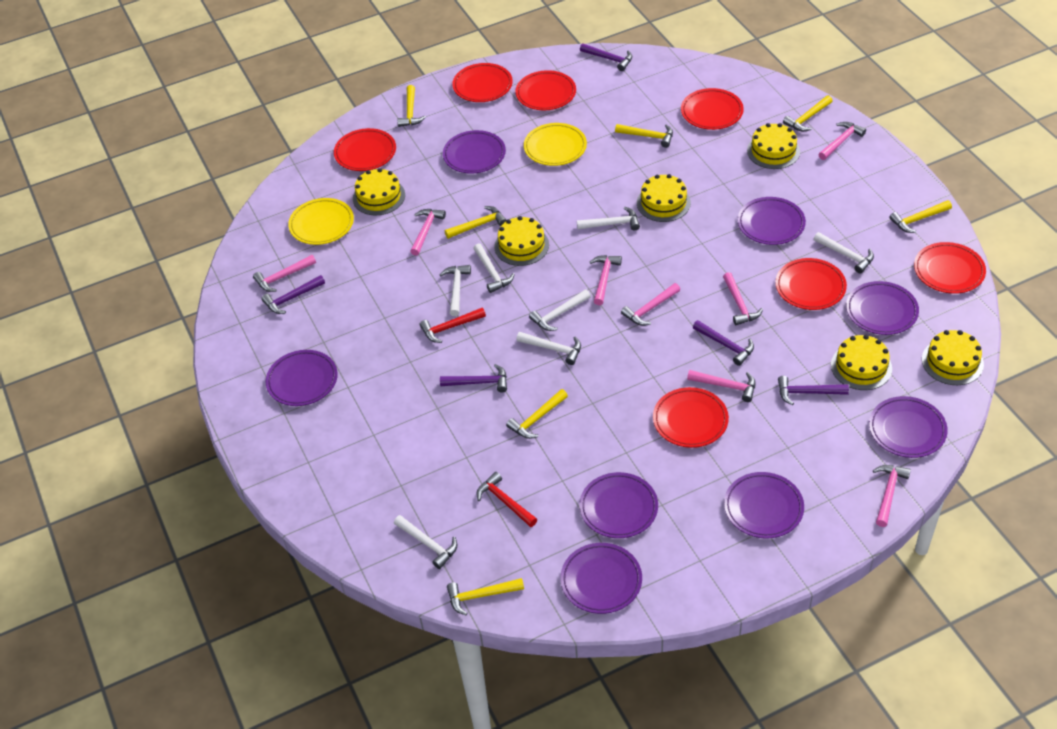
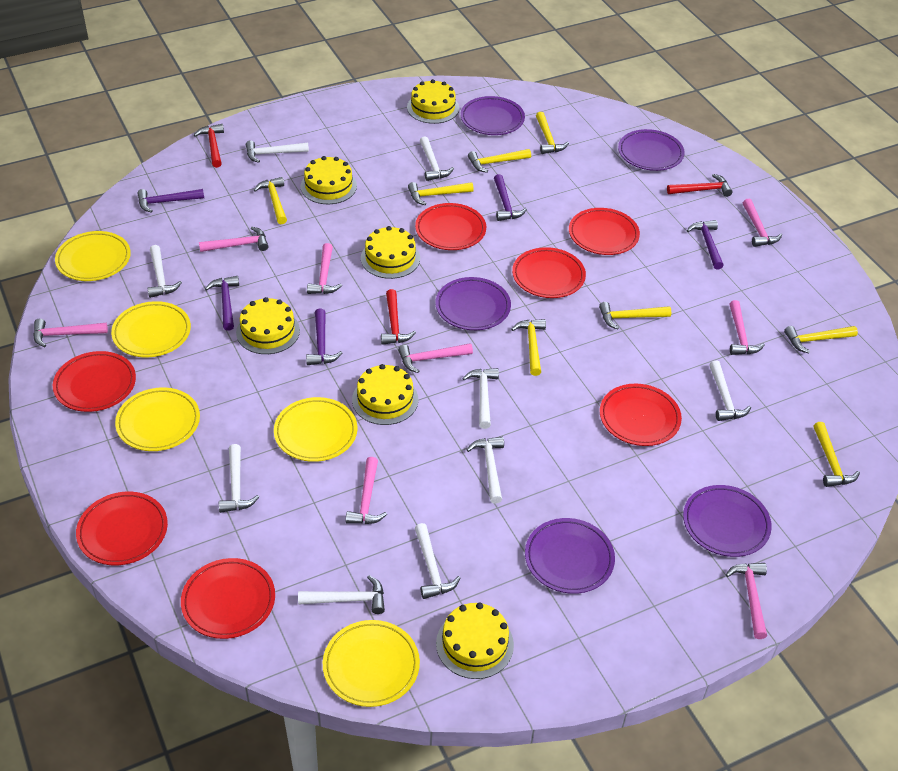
purple plate: [266,350,338,406] [443,130,506,174] [560,543,642,614] [579,472,658,538] [724,472,804,539] [737,197,806,245] [846,281,919,335] [869,396,948,458] = 8 -> [436,277,511,330] [460,96,525,135] [525,518,615,594] [618,129,685,171] [683,485,772,557] = 5
red hammer: [419,308,486,343] [477,472,537,527] = 2 -> [194,124,224,168] [381,289,416,345] [667,174,733,197] = 3
white hammer: [394,515,457,569] [439,265,471,316] [473,243,515,293] [516,332,581,365] [529,289,591,331] [577,207,640,230] [814,232,874,274] = 7 -> [147,245,182,298] [219,444,259,513] [246,140,309,163] [298,575,385,614] [415,523,460,599] [420,136,454,181] [462,368,499,429] [467,436,504,504] [709,361,751,421] = 9
yellow hammer: [397,85,426,127] [445,206,507,239] [447,578,524,615] [506,389,568,439] [615,124,673,148] [783,95,833,131] [889,200,952,233] = 7 -> [254,177,287,224] [408,182,473,205] [468,149,531,173] [511,319,546,376] [536,112,569,154] [599,302,671,330] [784,326,858,353] [813,422,860,487] = 8
yellow plate: [288,198,354,245] [524,123,587,166] = 2 -> [55,231,131,281] [111,301,191,357] [115,387,200,451] [274,397,357,462] [323,620,420,707] = 5

